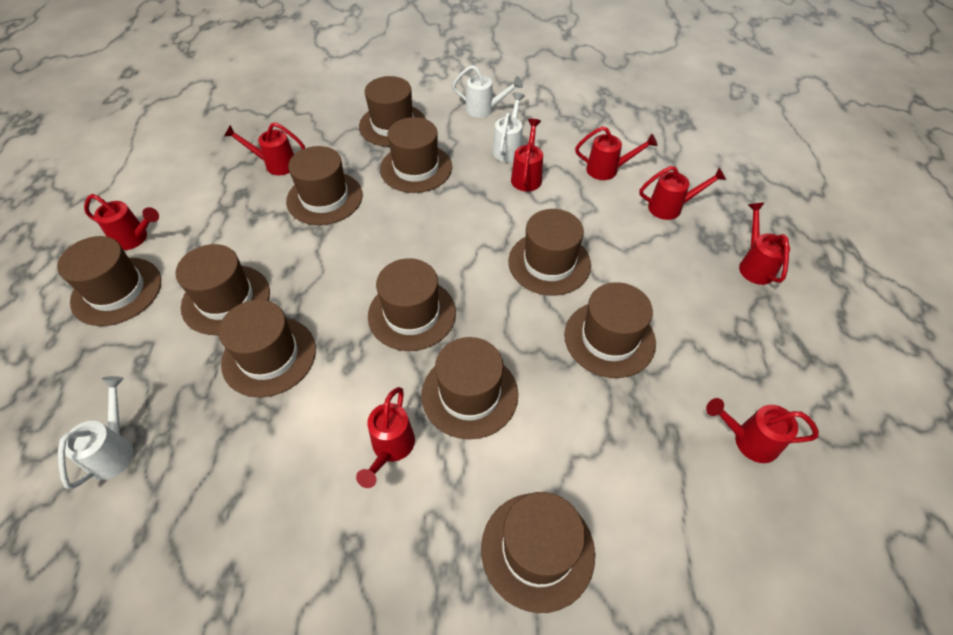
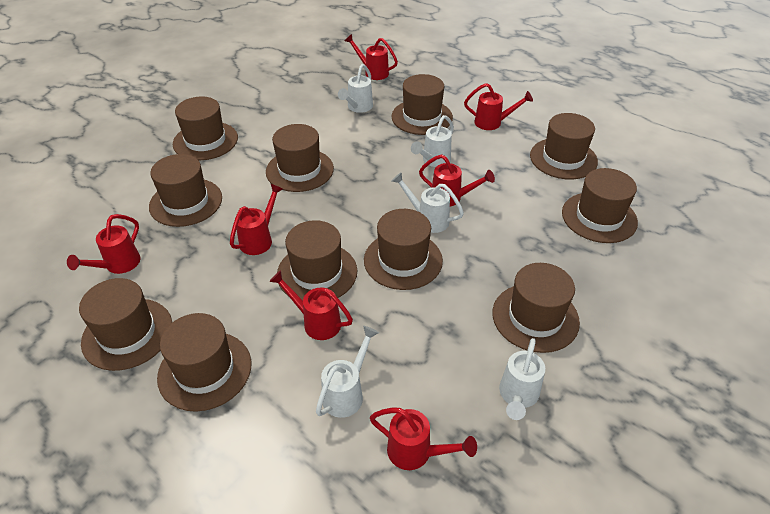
red watering can: [84,194,159,250] [224,122,305,175] [356,387,415,488] [511,119,543,191] [575,126,658,180] [639,166,726,220] [706,398,819,463] [739,203,790,285] = 8 -> [67,214,141,274] [230,184,283,255] [269,270,353,340] [345,34,398,80] [370,407,477,470] [419,154,495,206] [464,83,533,130] = 7
white watering can: [58,376,134,489] [452,65,523,118] [492,92,525,162] = 3 -> [316,326,379,418] [338,64,373,113] [392,172,464,233] [411,115,454,167] [499,338,545,420] = 5

